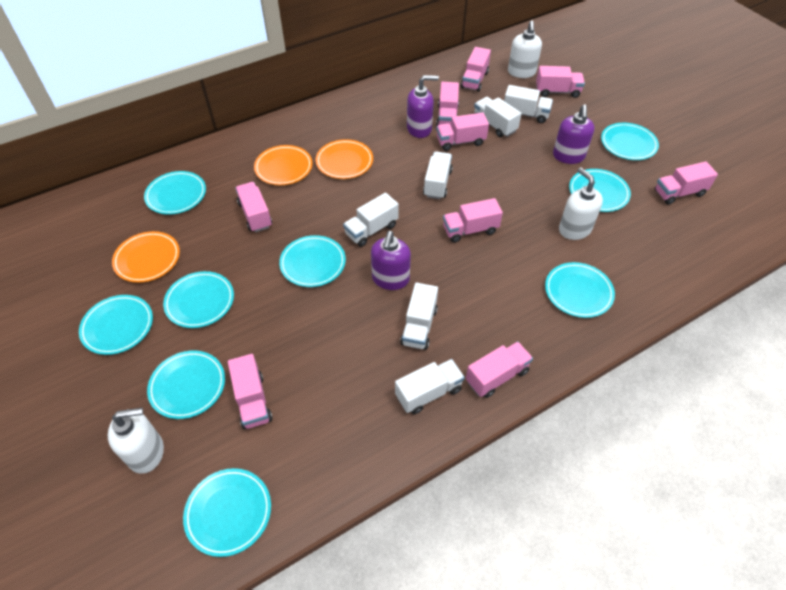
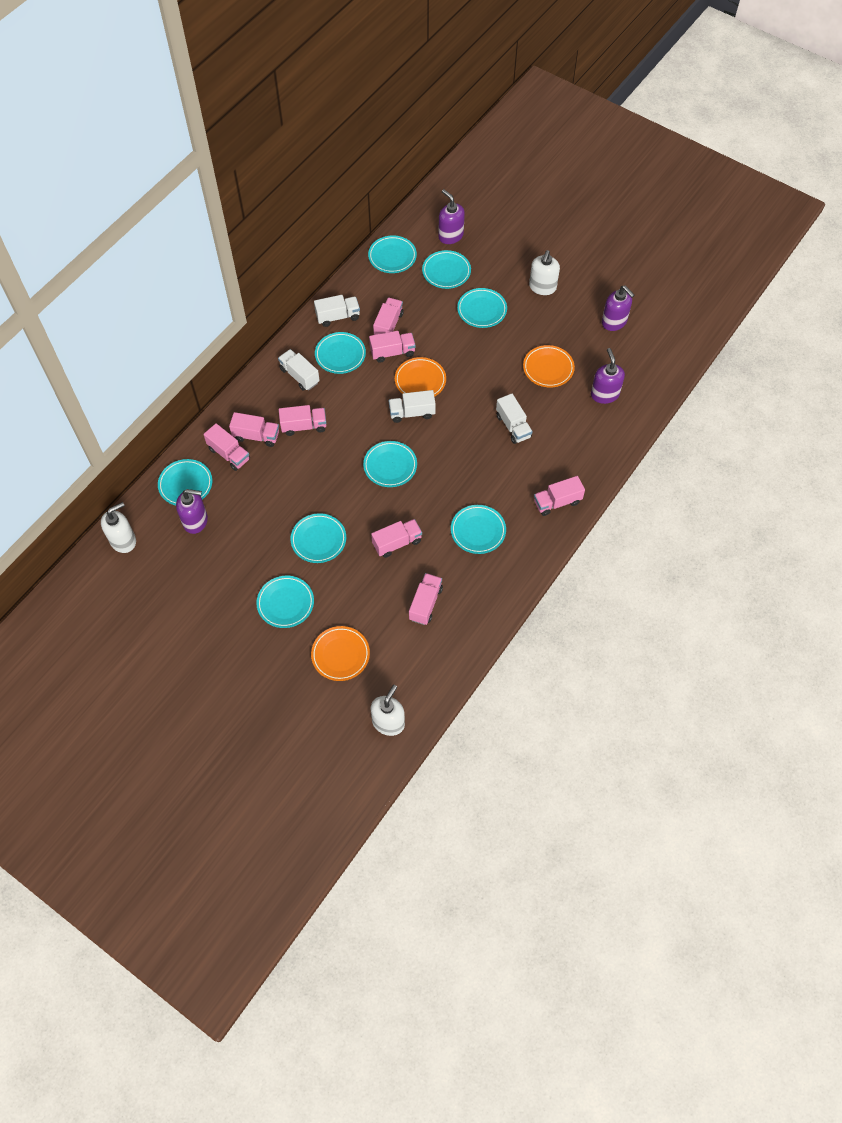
pink truck: [228,354,272,429] [235,182,272,232] [436,82,459,126] [436,112,489,151] [443,198,503,243] [461,47,491,92] [466,341,533,398] [536,66,585,98] [655,161,718,205] = 9 -> [204,423,250,471] [229,412,279,447] [279,405,326,436] [369,331,416,363] [371,519,422,558] [373,298,404,335] [409,573,443,625] [534,476,585,516] = 8
purple soap dispenser: [371,231,411,290] [407,75,439,138] [553,104,594,164] = 3 -> [176,489,208,534] [438,189,465,244] [591,348,625,404] [602,285,635,331] = 4
white truck: [343,193,399,247] [395,359,465,414] [400,282,438,350] [423,151,453,199] [474,97,522,137] [504,85,553,123] = 6 -> [278,349,320,391] [314,295,360,327] [389,390,436,423] [496,393,533,444] = 4

